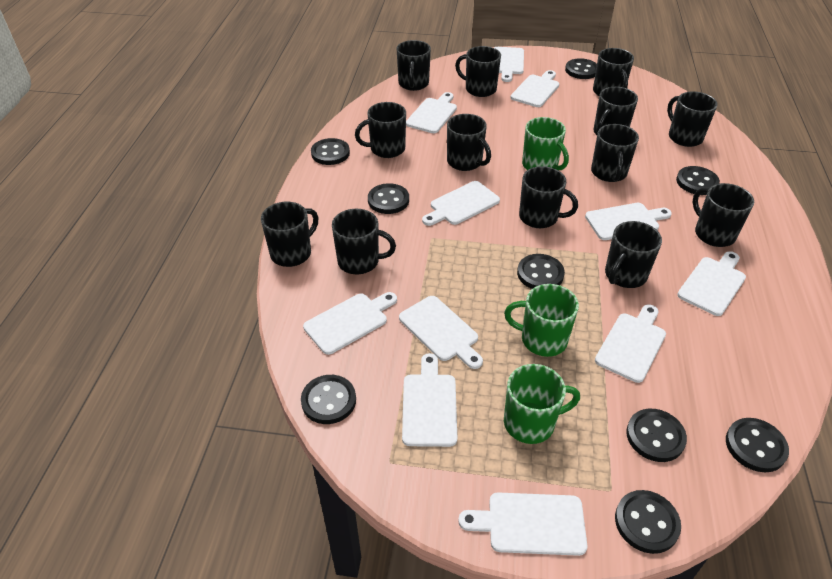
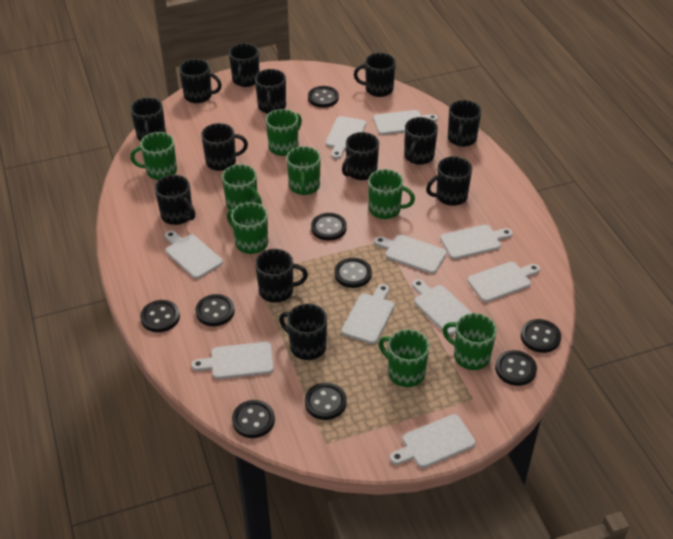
green mug: [504,284,579,357] [504,364,580,444] [522,117,569,170] = 3 -> [130,132,177,180] [222,164,262,210] [227,202,268,254] [266,109,302,156] [287,146,321,195] [368,169,415,219] [379,329,429,387] [443,313,497,370] = 8
white cutting board: [303,292,397,355] [399,296,483,369] [402,353,457,447] [406,92,457,133] [422,181,500,226] [458,492,587,556] [494,47,524,82] [511,70,559,107] [585,203,672,240] [595,305,666,383] [677,251,746,316] = 11 -> [165,231,223,279] [191,342,274,379] [326,116,366,159] [341,284,394,344] [373,110,438,135] [374,235,447,274] [390,414,476,468] [412,279,472,335] [440,224,513,259] [467,262,540,302] = 10

